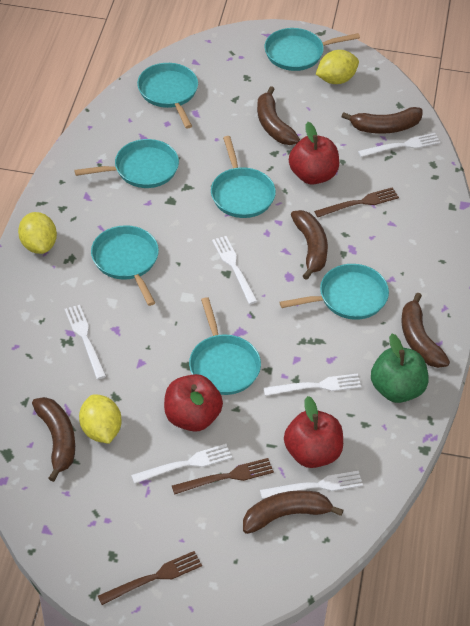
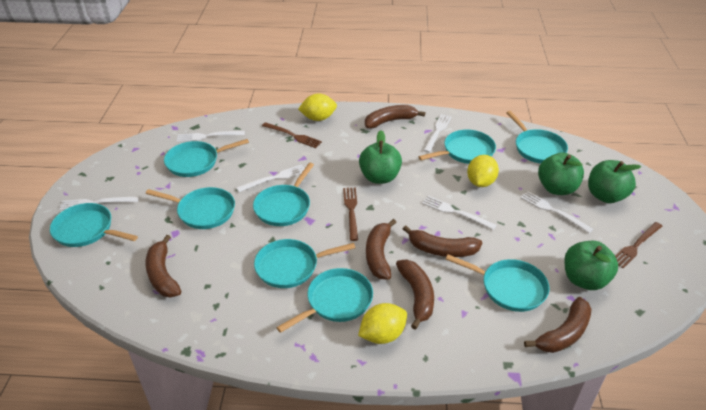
green apple: [371,334,429,403] = 1 -> [359,130,402,184] [538,153,584,195] [564,241,618,290] [588,160,641,203] = 4
red apple: [164,374,223,432] [284,396,343,468] [289,122,339,185] = 3 -> none = 0
turquoise pan: [74,139,179,188] [91,225,159,306] [137,63,198,128] [189,297,261,395] [211,136,276,218] [265,28,360,71] [279,264,389,320] = 7 -> [50,203,138,247] [146,187,235,229] [164,139,249,177] [253,163,314,226] [254,239,355,288] [276,268,373,333] [418,130,496,164] [446,254,549,312] [506,111,568,163] = 9

